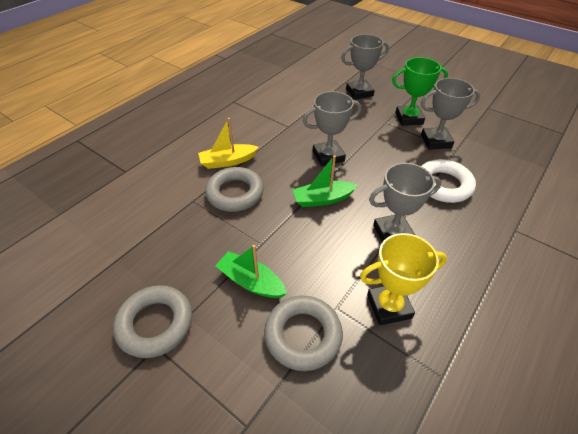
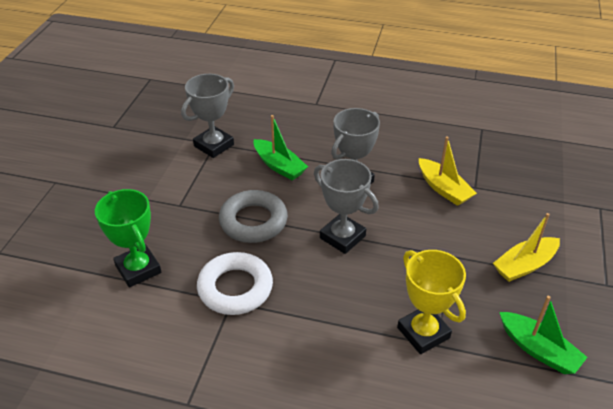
grey ring: [113,285,192,358] [205,167,264,212] [264,295,343,371] = 3 -> [219,190,288,243] = 1
grey trophy: [303,91,361,166] [341,34,389,100] [369,163,442,242] [421,78,480,150] = 4 -> [181,74,234,158] [314,159,379,254] [331,108,380,184] = 3
yellow boat: [198,118,259,169] = 1 -> [419,136,477,206] [493,213,560,282] = 2

